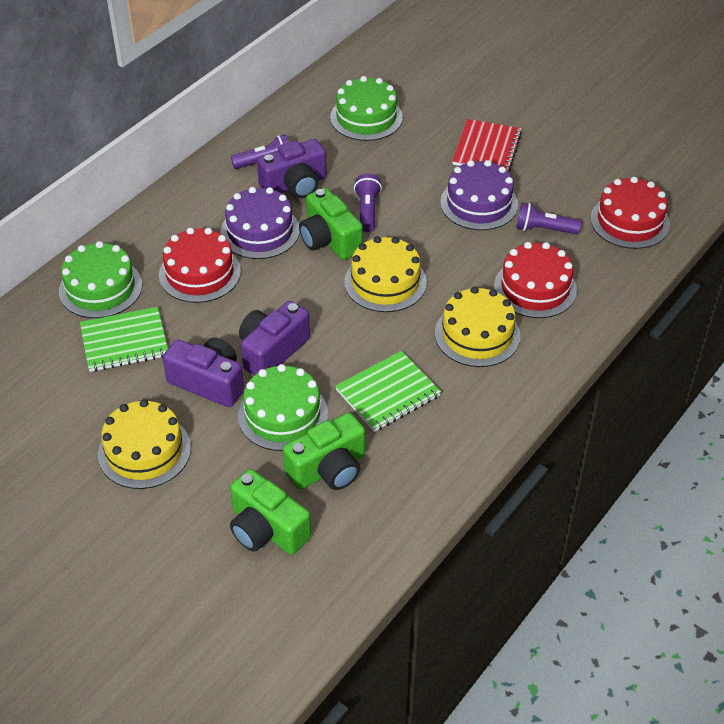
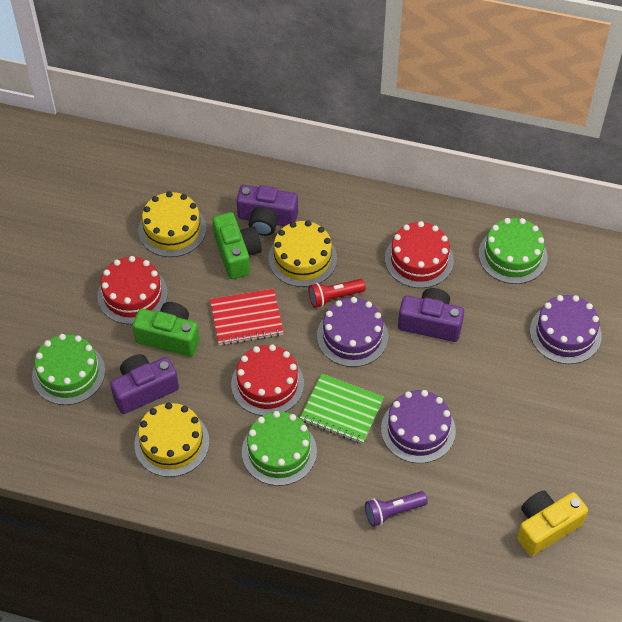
green camera: [230,469,311,555] [283,412,365,490] [299,188,363,260] = 3 -> [132,302,200,357] [213,212,262,279] = 2
green notebook: [80,307,168,372] [335,351,441,432] = 2 -> [300,374,384,444] = 1
purple cake: [220,187,300,259] [440,160,518,230] = 2 -> [317,297,388,367] [381,390,456,463] [530,295,602,364] = 3
purple flashlight: [231,135,289,169] [354,174,382,232] [516,203,582,234] = 3 -> [365,491,428,527] = 1
red flashlight: none = 0 -> [308,279,366,308] = 1
yellow camera: none = 0 -> [517,490,588,556] = 1

